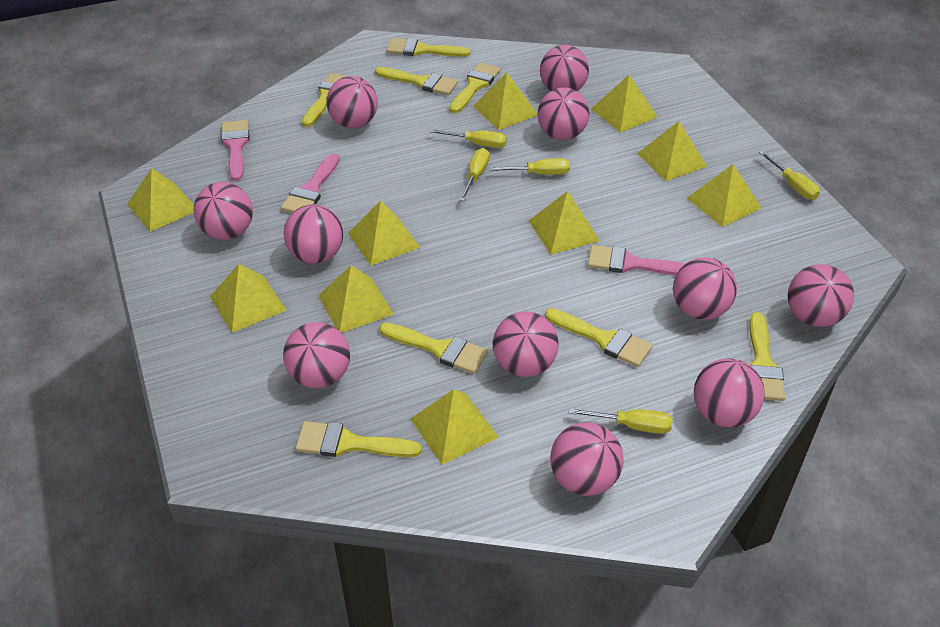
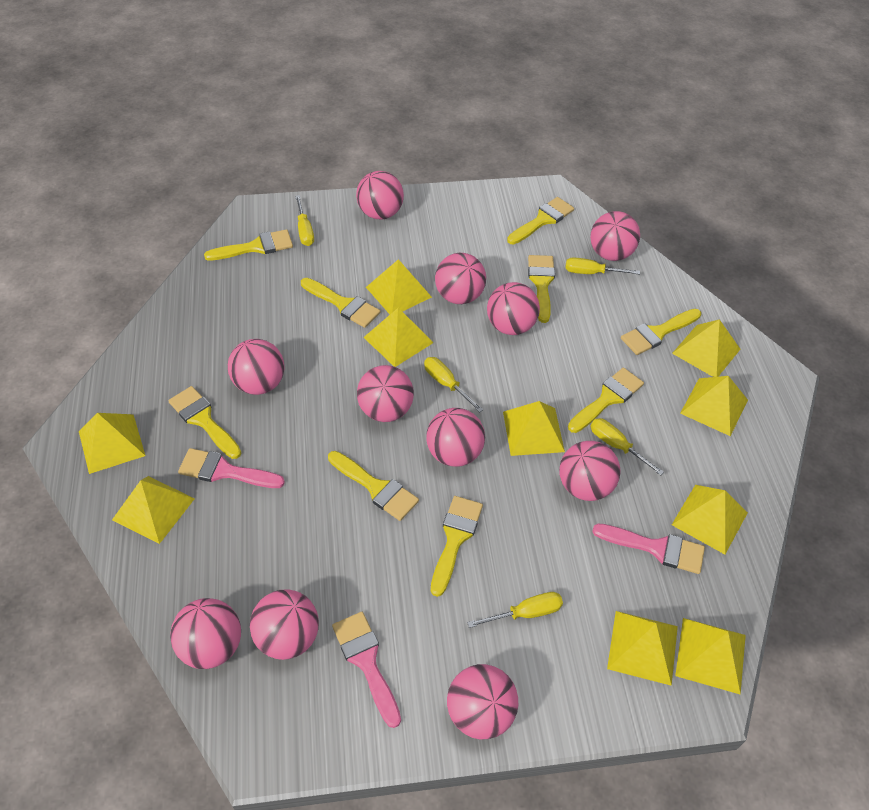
yellow brush: [295,421,422,457] [302,73,347,127] [375,67,458,95] [379,322,488,374] [387,38,470,57] [449,62,501,113] [545,308,653,367] [749,312,785,401] = 8 -> [168,386,241,459] [204,229,293,261] [301,278,381,328] [328,451,419,521] [430,496,483,597] [507,197,574,245] [528,255,555,323] [568,368,644,433] [621,309,701,355] = 9

